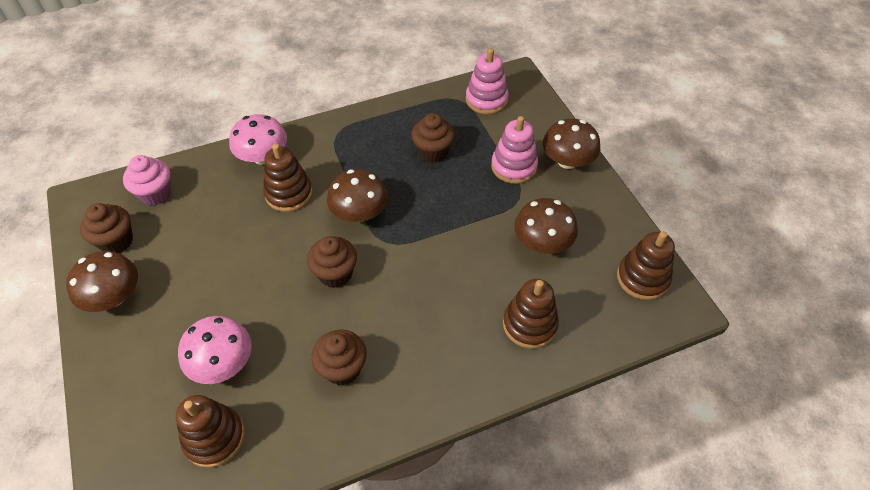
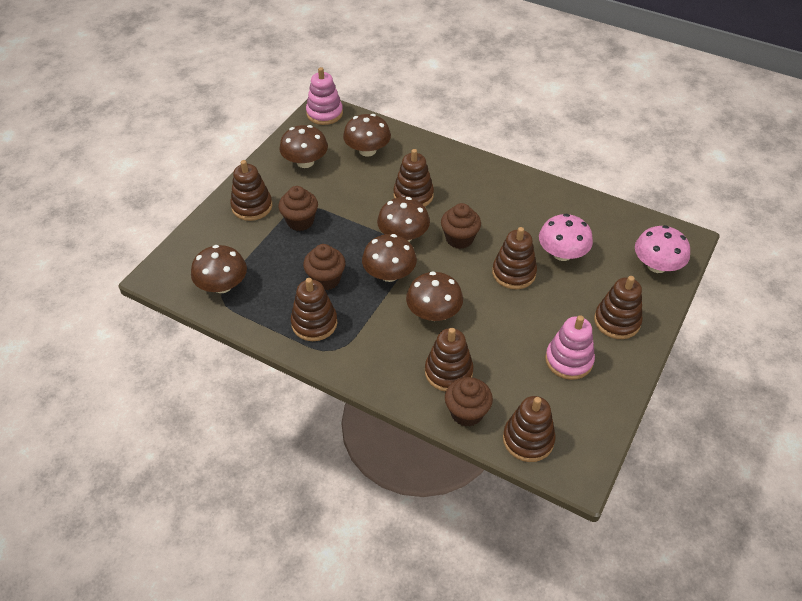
brown mushroom: [66,251,138,312] [327,169,388,222] [514,198,578,254] [543,118,600,169] = 4 -> [191,245,247,293] [279,125,328,168] [343,114,391,157] [362,234,417,282] [377,197,430,242] [406,271,463,321] = 6
brown stacking toy: [176,395,245,468] [263,144,313,212] [503,279,559,349] [617,231,675,300] = 4 -> [230,160,272,221] [291,278,337,341] [393,149,434,207] [425,328,474,392] [492,227,537,289] [503,396,556,462] [594,276,643,339] = 7
pink cupcake: [123,155,171,205] = 1 -> none = 0

